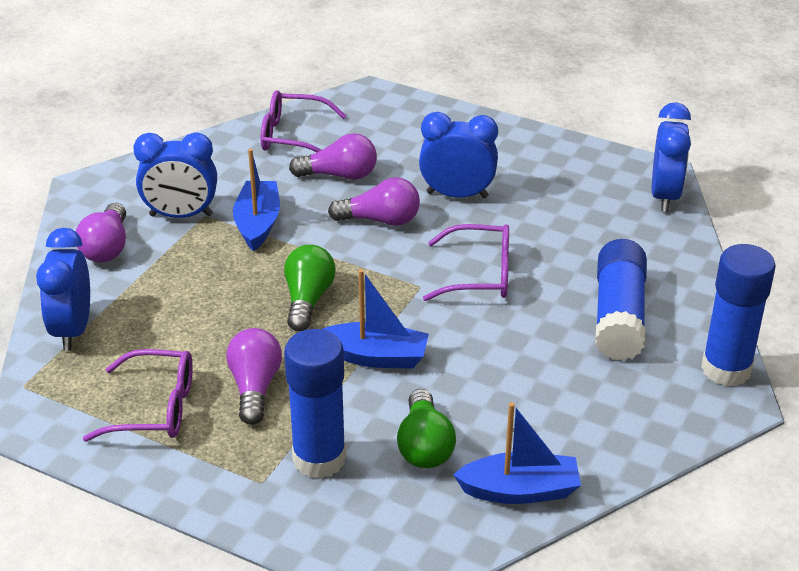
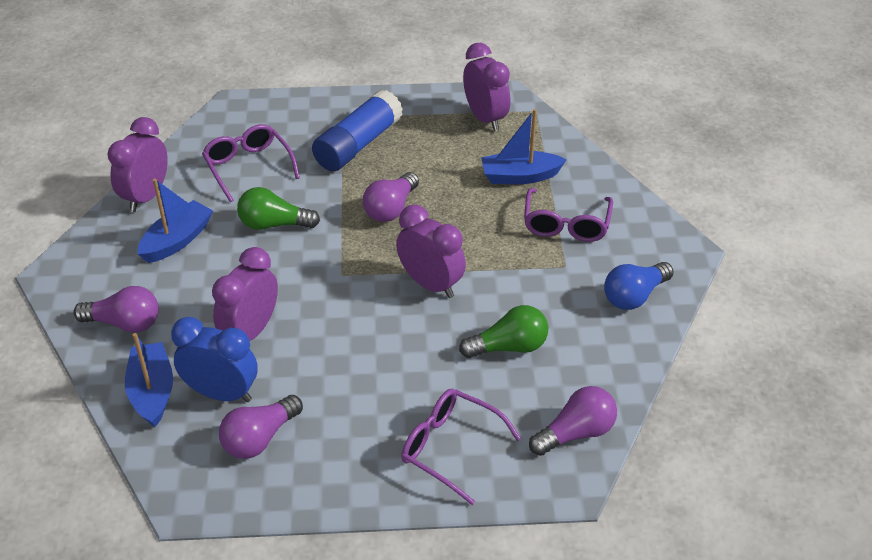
blue clock: [36,228,90,351] [133,132,217,218] [419,112,498,198] [652,102,691,212] = 4 -> [171,317,258,402] = 1
blue glue stick: [284,329,346,479] [595,239,647,361] [701,244,776,386] = 3 -> [312,89,403,171] = 1
blue light bulb: none = 0 -> [604,262,674,310] = 1
purple clock: none = 0 -> [107,117,168,212] [212,247,278,341] [396,205,466,298] [463,43,510,131] = 4

